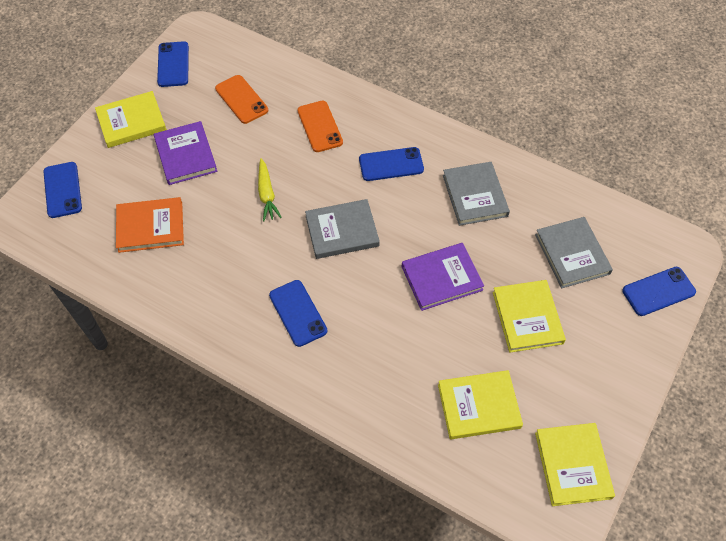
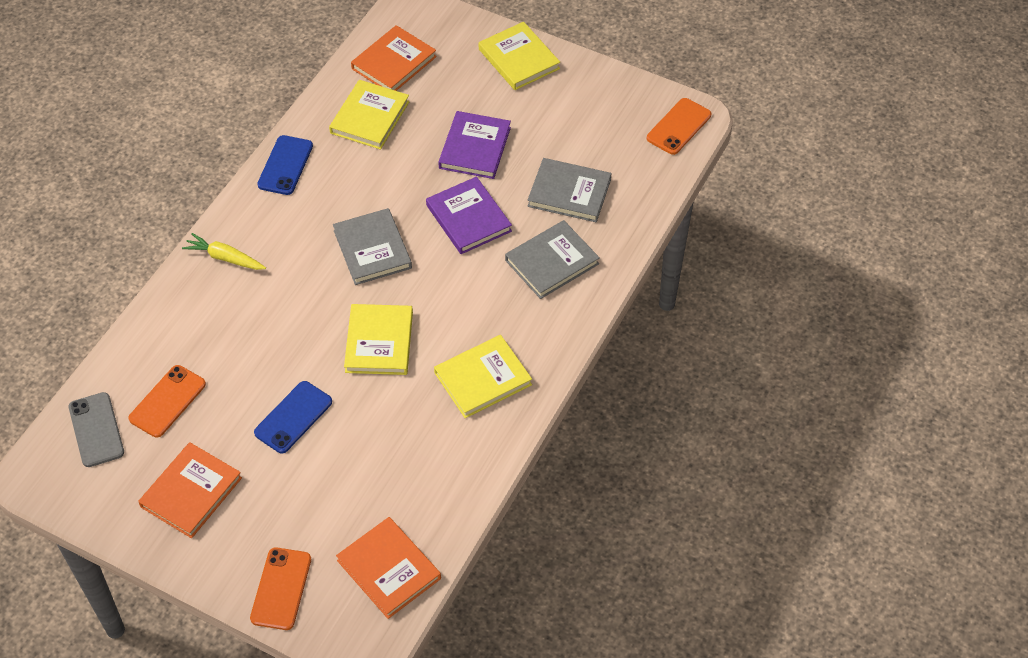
blue phone: [43,162,82,218] [157,41,189,87] [269,280,327,347] [359,147,424,181] [622,267,696,316] = 5 -> [254,381,332,453] [257,135,313,195] = 2
grey phone: none = 0 -> [69,392,124,467] = 1
orange book: [116,197,184,253] = 1 -> [138,442,242,538] [336,517,441,619] [351,25,437,91] = 3
orange phone: [215,75,268,124] [297,101,343,152] = 2 -> [128,365,206,437] [250,547,311,630] [647,98,711,155] = 3

